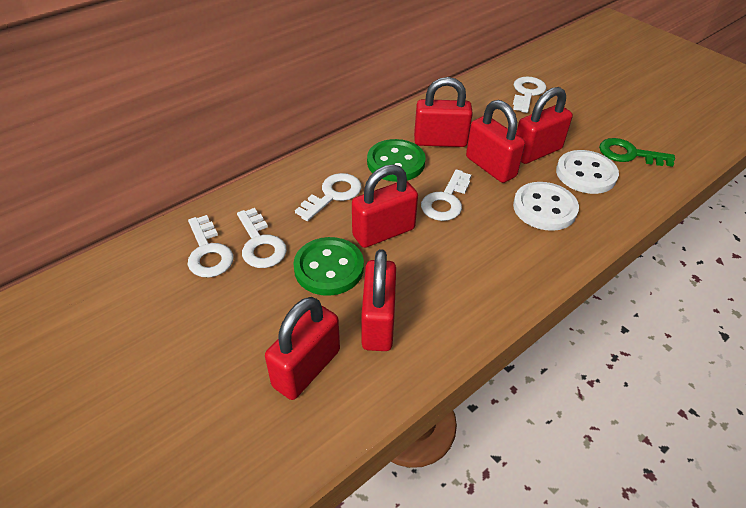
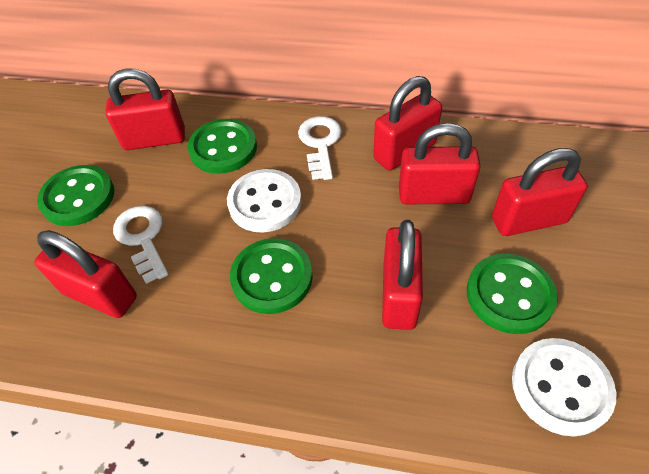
green button: [293,237,364,296] [367,139,426,182] = 2 -> [37,165,114,226] [188,119,257,174] [230,238,313,314] [467,254,558,334] = 4
green key: [599,138,675,167] = 1 -> none = 0
white key: [188,215,233,277] [237,208,287,268] [295,173,362,221] [421,169,471,221] [513,77,546,113] = 5 -> [113,206,168,284] [298,116,342,180] = 2

